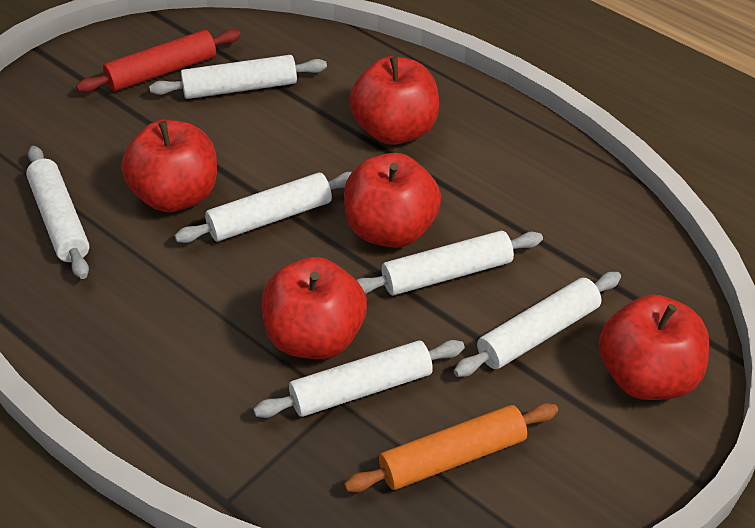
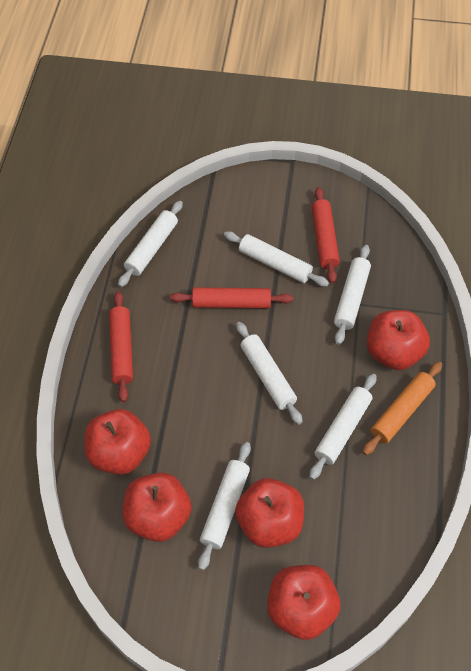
red rolling pin: [76,29,241,93] = 1 -> [109,291,133,402] [170,287,293,309] [312,187,340,283] = 3

